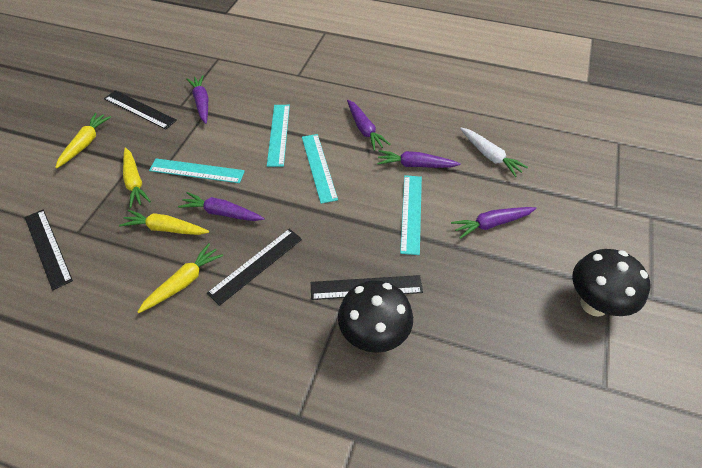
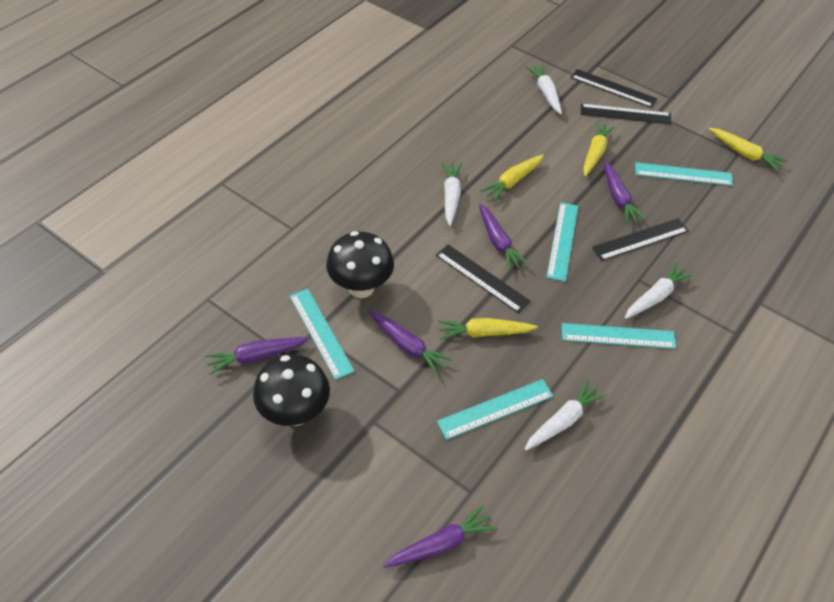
turquoise ruler: [149,158,245,183] [267,105,290,167] [302,134,338,204] [400,175,422,255] = 4 -> [290,289,355,380] [437,379,553,440] [546,202,578,282] [562,323,676,349] [635,162,733,186] = 5
white carrot: [460,128,528,177] = 1 -> [442,162,462,226] [524,380,607,451] [526,64,562,114] [625,262,694,319] = 4

